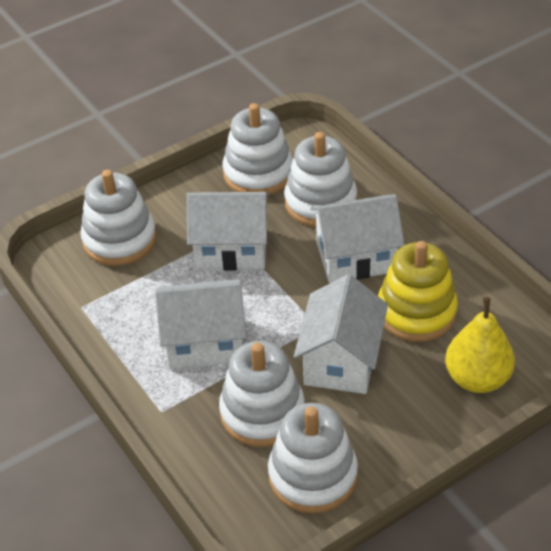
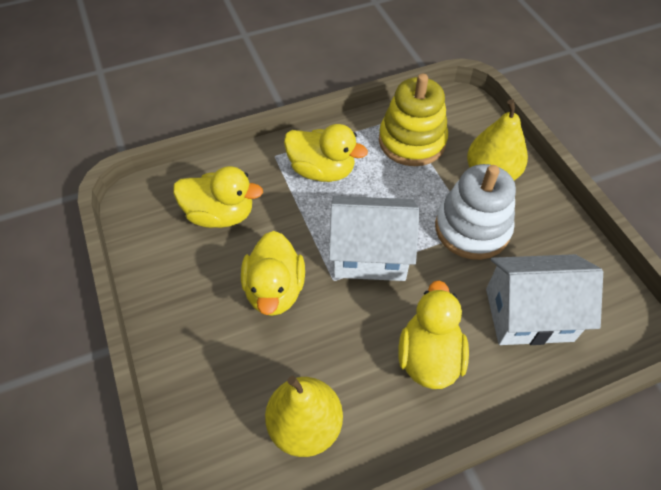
white house: [155,279,246,369] [187,192,269,270] [294,274,388,394] [310,194,405,283] = 4 -> [329,196,420,281] [486,254,603,345] = 2
white stacking toy: [80,170,156,266] [219,341,305,447] [223,103,293,195] [268,403,358,514] [284,132,357,227] = 5 -> [435,164,516,260] = 1
yellow duck: none = 0 -> [173,166,263,228] [241,231,305,316] [284,124,368,182] [398,280,469,389] = 4
yellow pear: [445,297,515,393] = 1 -> [265,376,343,457] [467,99,528,180] = 2

